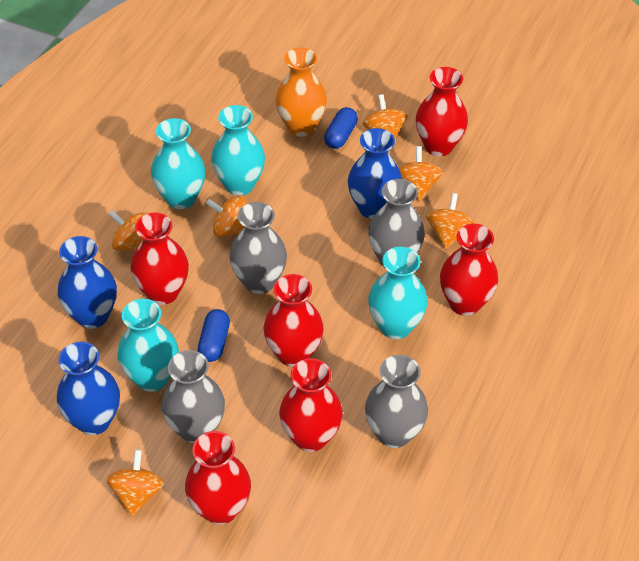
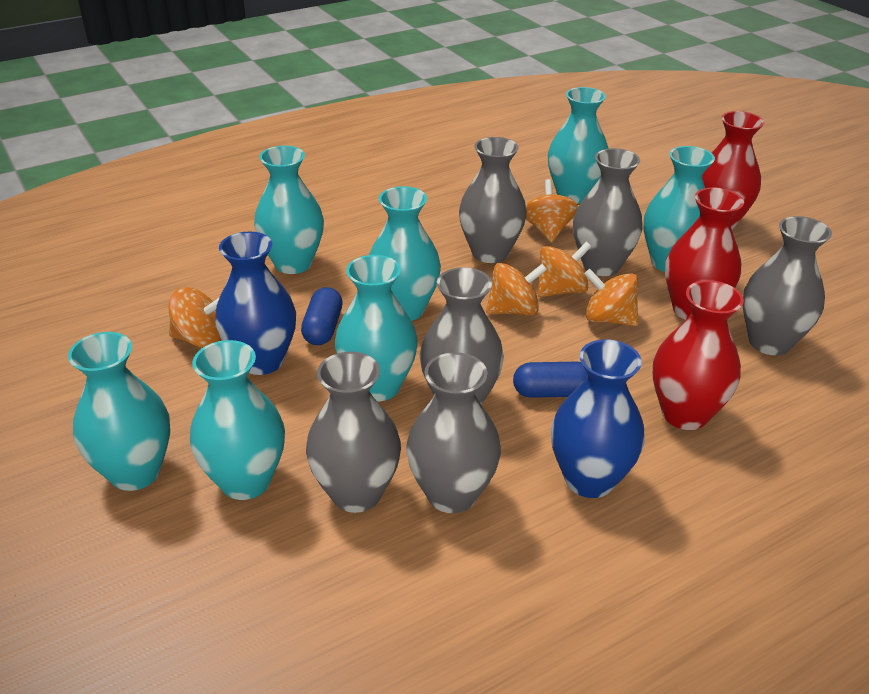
blue vase: [57,342,120,435] [58,236,117,329] [348,128,402,219] = 3 -> [215,232,296,375] [551,339,645,498] = 2
grey vase: [162,350,225,444] [230,202,287,294] [365,355,428,448] [368,179,425,266] = 4 -> [306,352,401,513] [406,352,501,513] [420,267,504,405] [459,137,527,263] [573,148,642,276] [743,216,832,356] = 6
orange spinning top: [106,449,164,516] [109,210,148,250] [206,195,247,237] [363,94,408,138] [399,146,443,201] [426,193,474,249] = 6 -> [169,287,221,348] [486,263,547,316] [525,179,578,242] [538,242,592,297] [584,269,638,326] = 5
orange vase: [275,47,327,137] = 1 -> none = 0
red vase: [131,212,189,305] [185,431,251,525] [263,274,324,367] [279,358,343,452] [416,67,468,156] [440,224,498,316] = 6 -> [653,280,744,430] [665,187,744,320] [702,111,764,230] = 3
turquoise vase: [117,299,179,392] [151,118,205,209] [211,105,265,195] [368,247,427,339] = 4 -> [68,332,170,491] [190,340,285,500] [254,146,324,274] [335,255,418,401] [369,186,441,321] [548,87,608,204] [644,146,715,272] = 7

